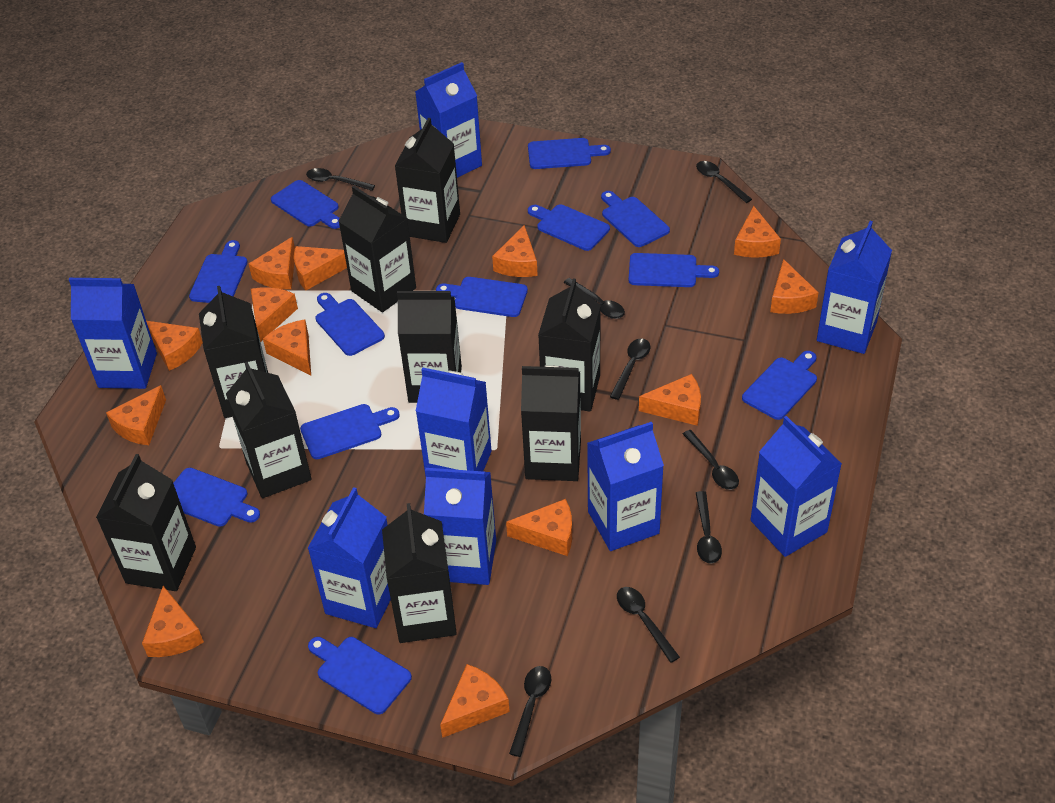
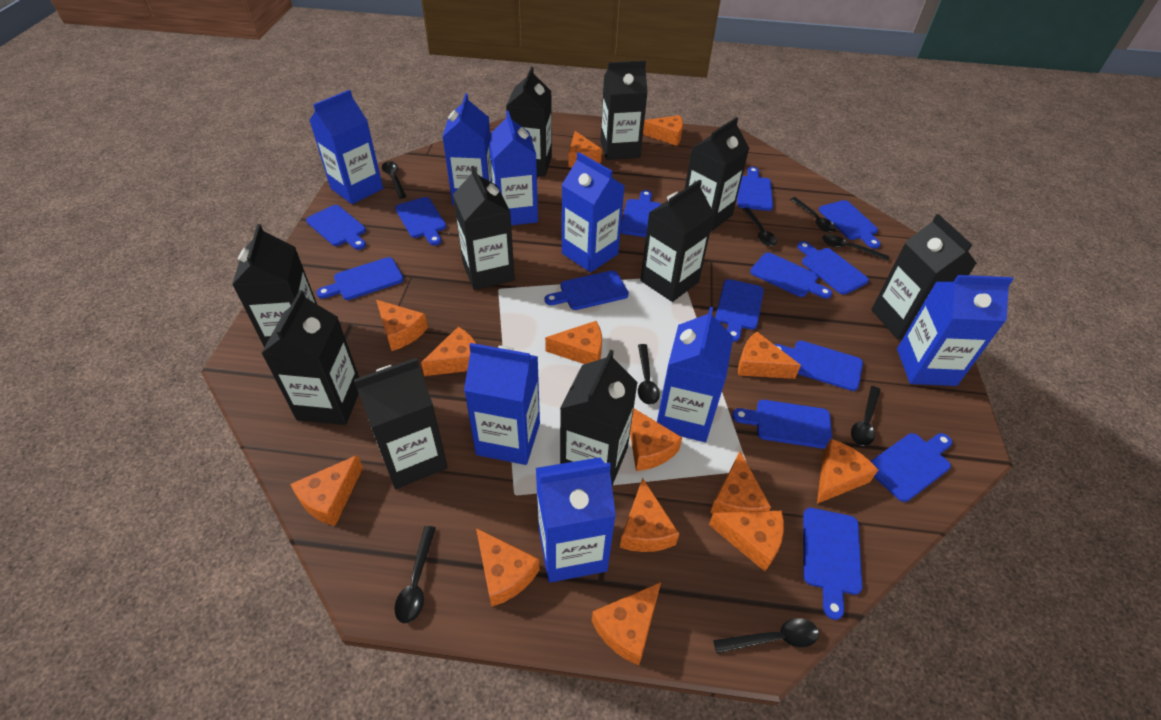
black carton: [96,454,196,591] [199,286,268,418] [226,362,312,498] [339,186,416,312] [382,503,457,643] [395,118,460,243] [397,291,462,403] [521,366,581,481] [538,278,601,412] = 9 -> [232,224,317,347] [261,290,359,425] [354,358,448,489] [453,166,515,290] [506,67,552,177] [560,350,638,486] [600,61,648,160] [640,180,714,302] [685,117,750,232] [871,214,977,340] = 10
blue cutting board: [173,468,260,527] [189,240,248,303] [271,180,340,229] [300,404,400,459] [308,637,412,714] [316,293,385,356] [436,277,528,317] [528,138,611,169] [528,204,610,251] [601,191,670,247] [629,253,719,287] [742,351,817,420] = 12 -> [306,205,366,250] [316,257,404,300] [395,197,446,246] [545,270,629,310] [620,190,661,237] [715,279,764,342] [732,400,832,449] [737,167,773,211] [750,252,832,299] [774,341,863,391] [797,241,869,295] [803,508,862,620] [819,200,880,249] [871,433,952,502] = 14
orange cheese: [106,385,166,445] [142,586,204,657] [146,321,203,371] [249,237,295,289] [251,287,298,342] [263,320,311,375] [294,246,347,290] [440,664,510,738] [492,225,538,277] [506,499,572,556] [639,374,701,426] [734,206,781,257] [770,259,819,314] = 13 -> [290,455,363,526] [376,300,428,351] [421,326,477,376] [476,528,540,607] [545,321,602,364] [568,131,602,167] [592,582,661,665] [620,478,680,552] [630,409,682,471] [643,115,683,146] [709,511,784,571] [710,452,771,514] [738,332,801,379] [817,439,878,504] = 14

